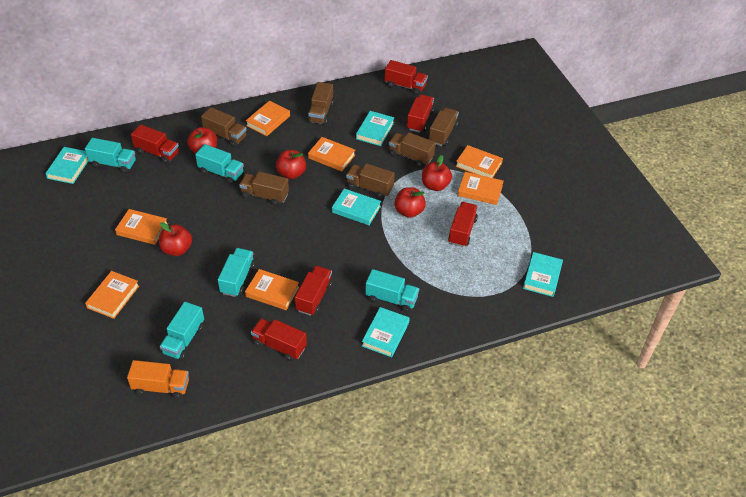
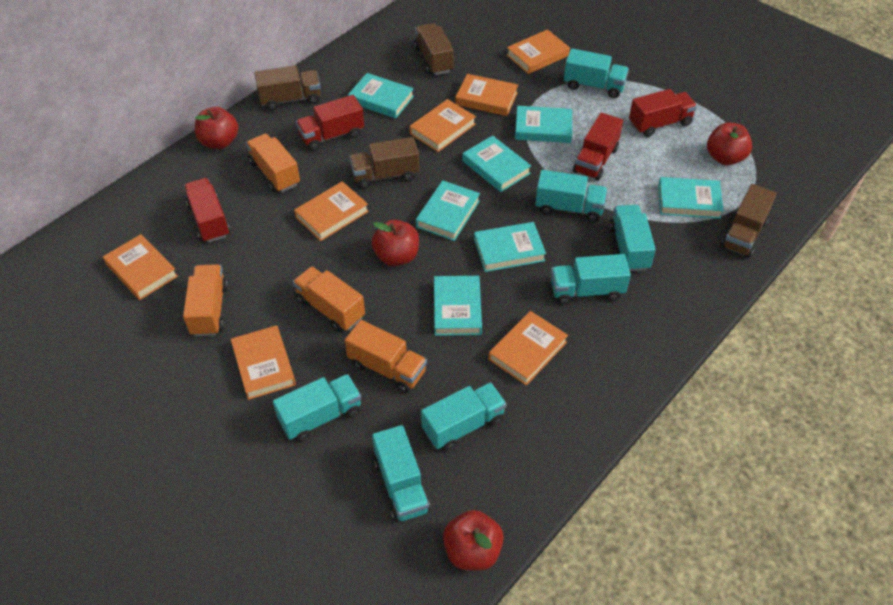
brown truck: [201,107,247,147] [239,172,289,206] [308,82,334,125] [346,163,395,199] [389,132,435,167] [429,107,459,146] = 6 -> [254,65,321,110] [350,137,419,189] [414,23,454,75] [721,184,777,258] = 4
orange truck: [127,360,189,399] = 1 -> [183,264,228,337] [246,134,300,192] [293,266,365,332] [345,320,427,393] = 4
red apple: [159,222,192,256] [187,127,217,154] [276,150,306,179] [394,187,426,218] [422,155,452,191] = 5 -> [195,107,238,149] [372,220,419,266] [443,510,504,571] [707,122,752,165] = 4
red truck: [131,125,179,164] [251,318,307,361] [295,266,333,316] [385,60,428,95] [407,94,434,133] [448,202,478,247] = 6 -> [184,178,230,243] [296,95,364,151] [573,112,623,181] [629,89,697,137] = 4
turquoise book: [45,147,88,184] [332,189,381,225] [356,111,394,146] [362,307,410,357] [523,252,563,297] = 5 -> [348,73,414,118] [416,180,480,241] [434,276,482,336] [463,135,531,192] [474,222,546,272] [515,106,572,143] [658,177,724,219] = 7
turquoise truck: [85,138,136,173] [160,302,204,360] [195,144,244,184] [218,248,255,297] [365,269,419,312] = 5 -> [273,374,361,442] [372,425,431,522] [421,382,507,451] [535,170,607,222] [551,254,631,305] [564,48,629,98] [609,205,656,271] = 7

